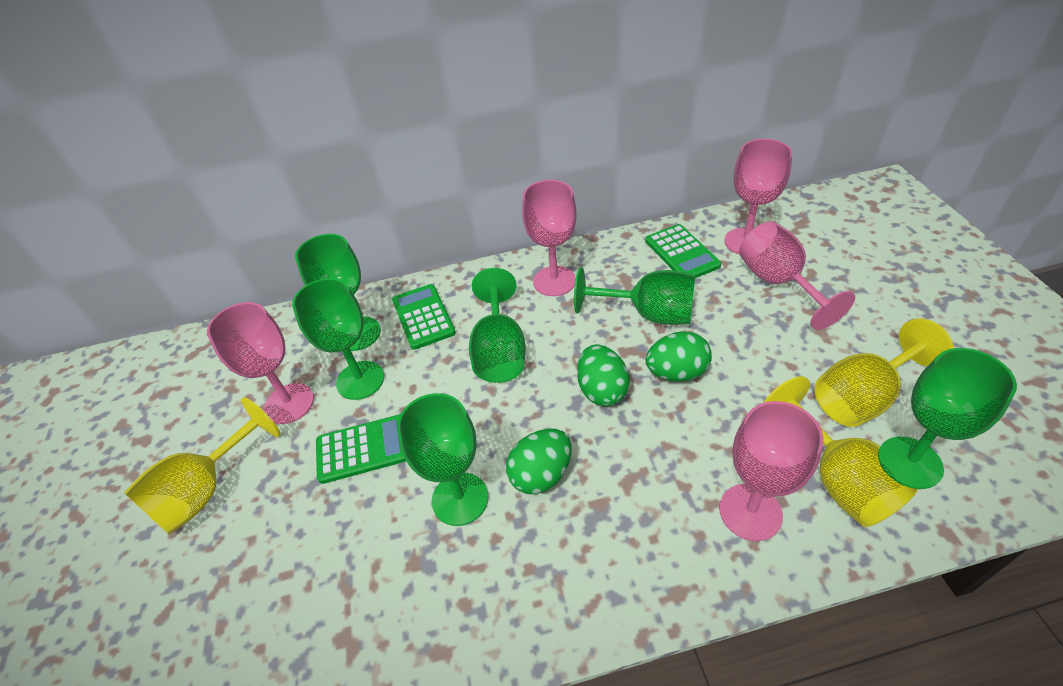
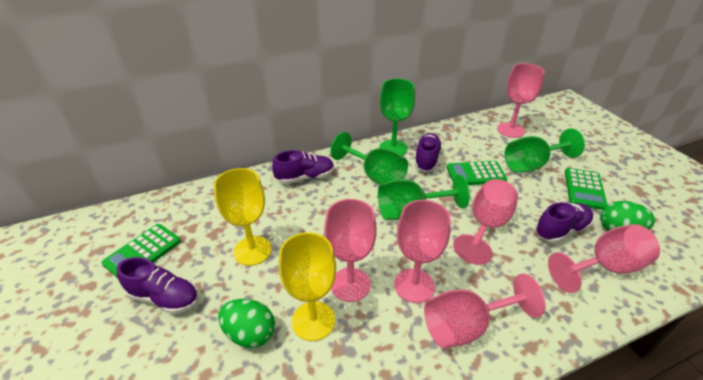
green egg: [506,429,572,494] [577,344,630,406] [646,331,712,382] = 3 -> [218,299,275,348] [600,201,655,231] = 2
green goblet: [292,278,384,400] [295,234,381,351] [397,393,488,526] [469,268,526,383] [574,267,695,325] [881,348,1017,489] = 6 -> [330,132,408,185] [378,175,470,220] [379,79,415,156] [505,128,585,173] = 4
pink goblet: [207,302,314,424] [522,180,577,296] [719,401,823,541] [724,139,793,254] [739,221,855,330] = 5 -> [324,199,377,302] [394,200,451,303] [424,273,546,348] [453,179,518,265] [497,63,545,138] [548,224,660,293] = 6
purple shoe: none = 0 -> [117,257,199,314] [272,150,334,184] [414,133,442,172] [535,202,594,243] = 4
yellow goblet: [124,397,281,534] [764,376,919,527] [815,318,954,427] = 3 -> [214,168,272,266] [279,232,336,341] = 2

